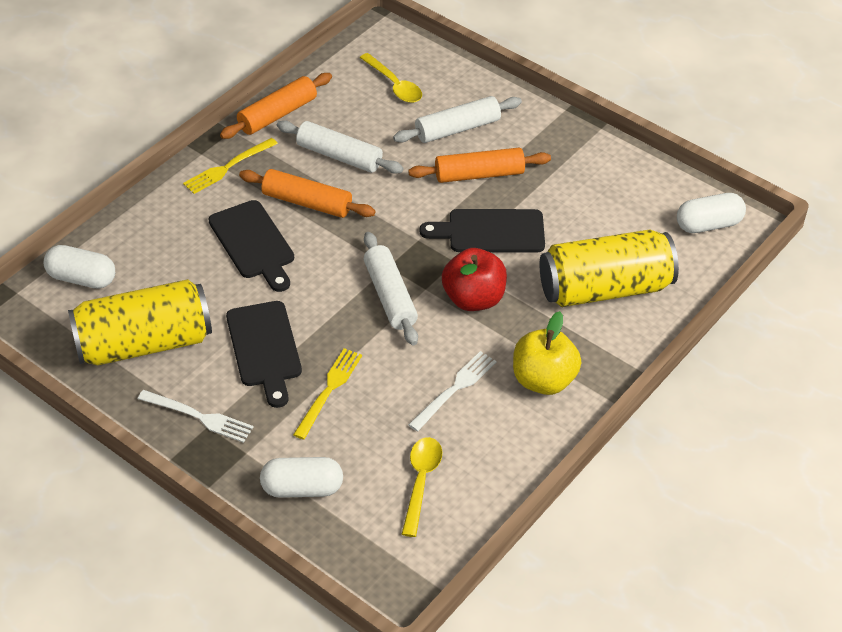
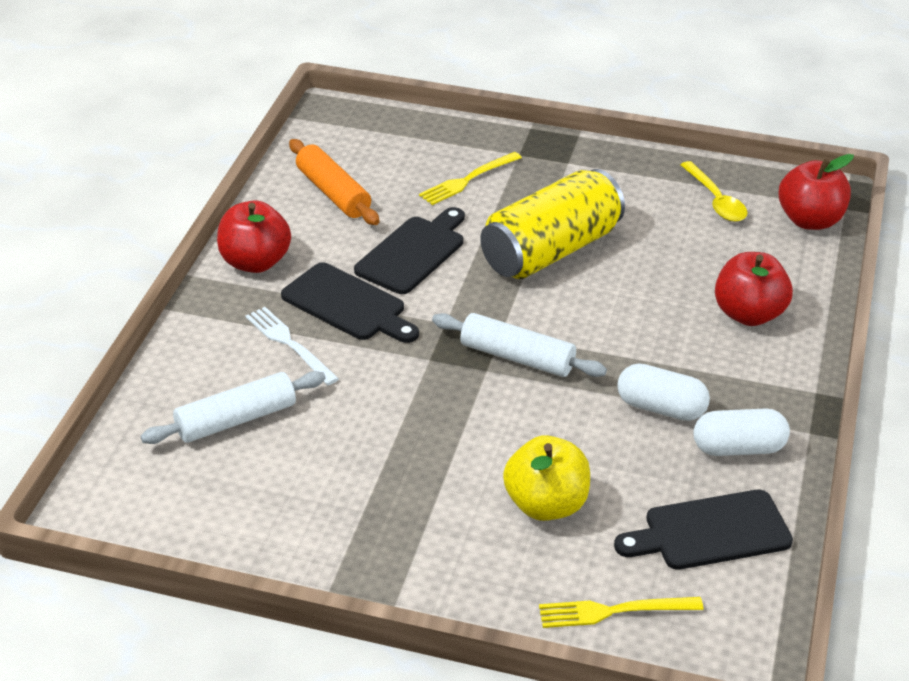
orange rolling pin: [220,73,332,139] [239,169,375,218] [408,148,551,183] = 3 -> [289,139,379,225] = 1
red apple: [442,248,507,311] = 1 -> [217,200,291,273] [715,252,793,326] [779,154,854,230] = 3
white capsule: [44,245,115,289] [260,457,343,498] [677,193,746,233] = 3 -> [617,363,710,421] [694,408,790,456] = 2
white fork: [138,390,253,443] [408,351,497,431] = 2 -> [246,307,339,385] = 1
white rolling pin: [277,120,403,174] [364,232,418,345] [393,96,522,143] = 3 -> [140,371,326,444] [432,313,607,377] = 2
yellow can: [68,279,212,365] [540,229,679,307] = 2 -> [480,169,625,279] = 1
yellow spoon: [360,53,422,103] [402,437,442,537] = 2 -> [681,161,748,222] = 1

